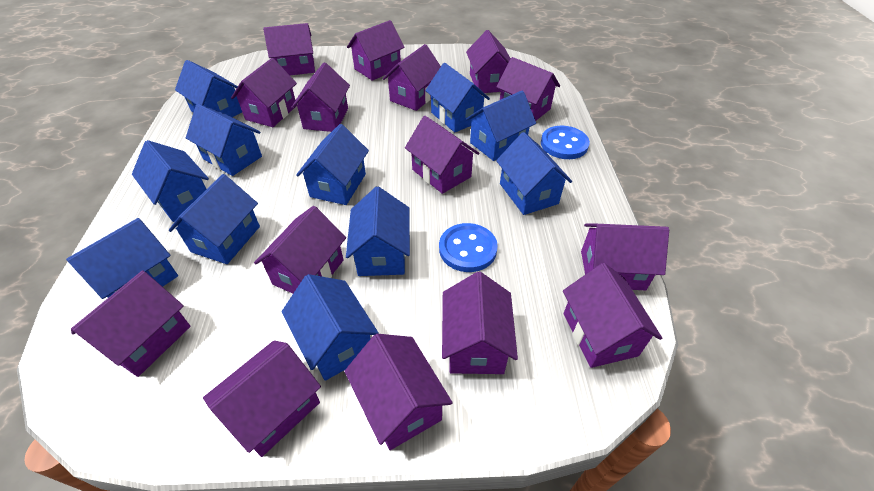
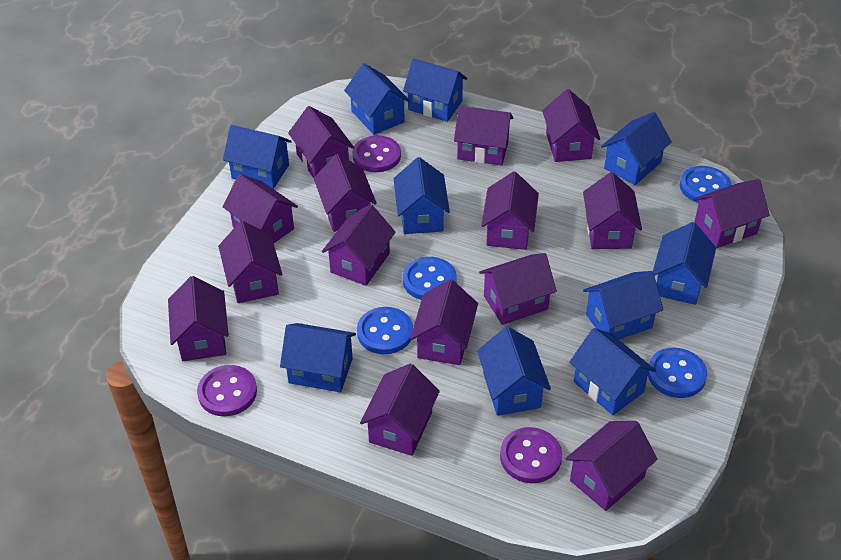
blue button: [439,223,498,272] [541,126,590,159] = 2 -> [357,307,413,354] [403,257,457,300] [648,347,707,398] [680,166,731,203] = 4
blue house: [66,218,178,299] [132,140,209,222] [169,174,260,264] [175,60,242,117] [186,104,262,176] [282,274,379,381] [296,124,369,205] [346,186,410,276] [425,63,490,132] [466,91,536,161] [496,132,572,215] = 11 -> [223,125,292,189] [280,323,356,392] [344,63,410,135] [394,157,450,234] [403,59,467,122] [477,327,551,416] [569,328,656,415] [583,271,663,340] [601,112,672,185] [653,222,716,305] = 10
purple button: none = 0 -> [197,365,257,416] [352,136,401,172] [500,427,562,483] = 3

